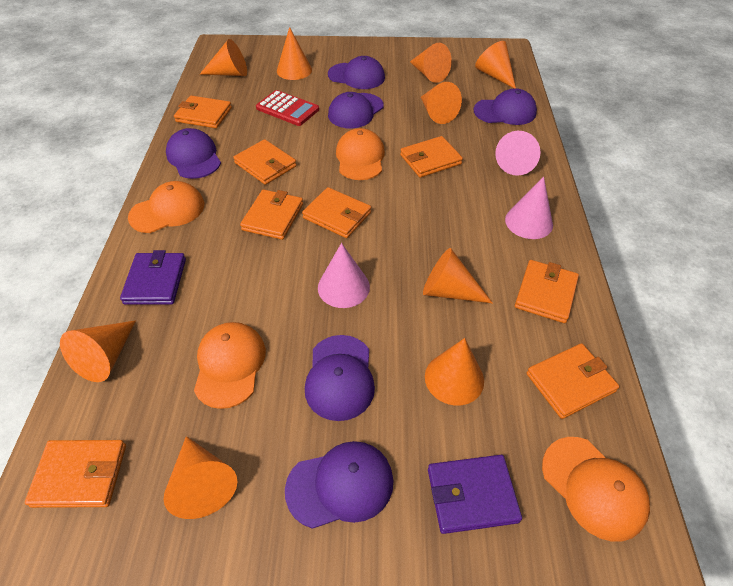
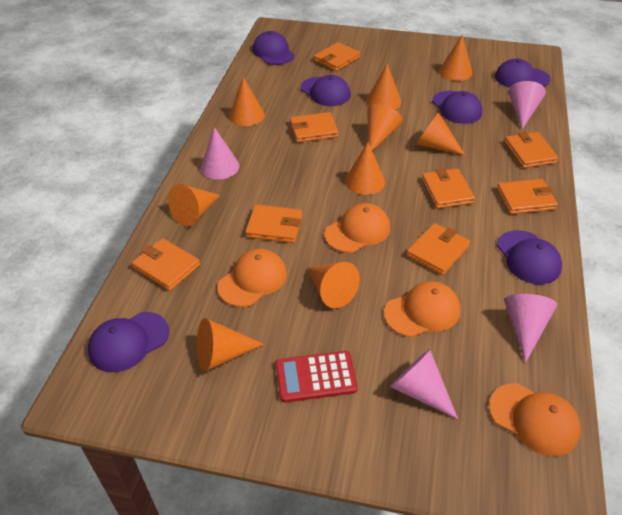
pink cone: [318,243,370,308] [495,131,541,176] [505,177,553,239] = 3 -> [200,127,239,180] [390,349,458,419] [504,294,557,363] [508,81,546,129] = 4
purple wallet: [120,250,186,305] [428,455,522,534] = 2 -> none = 0

